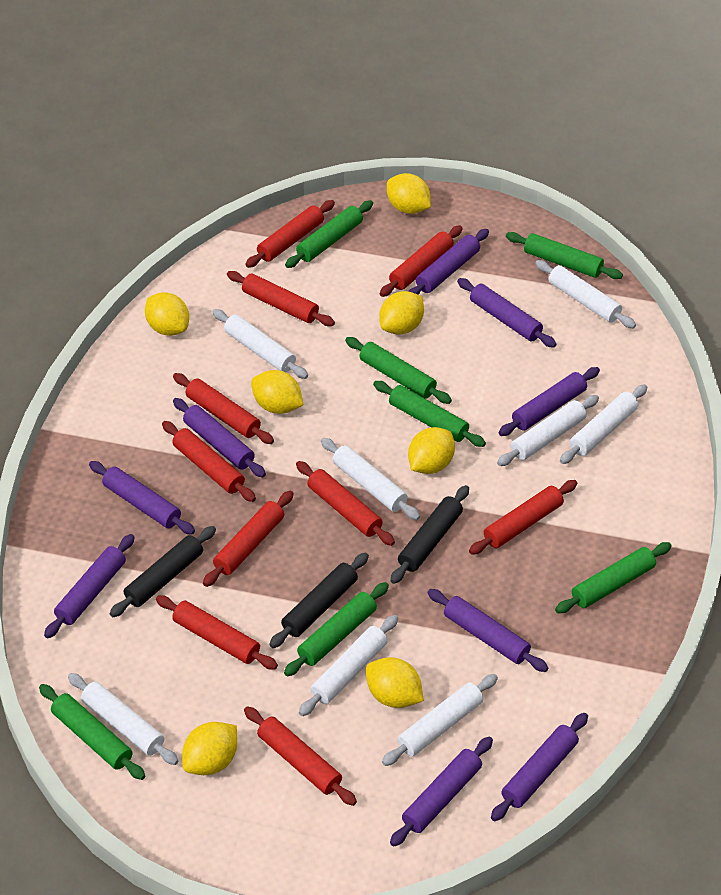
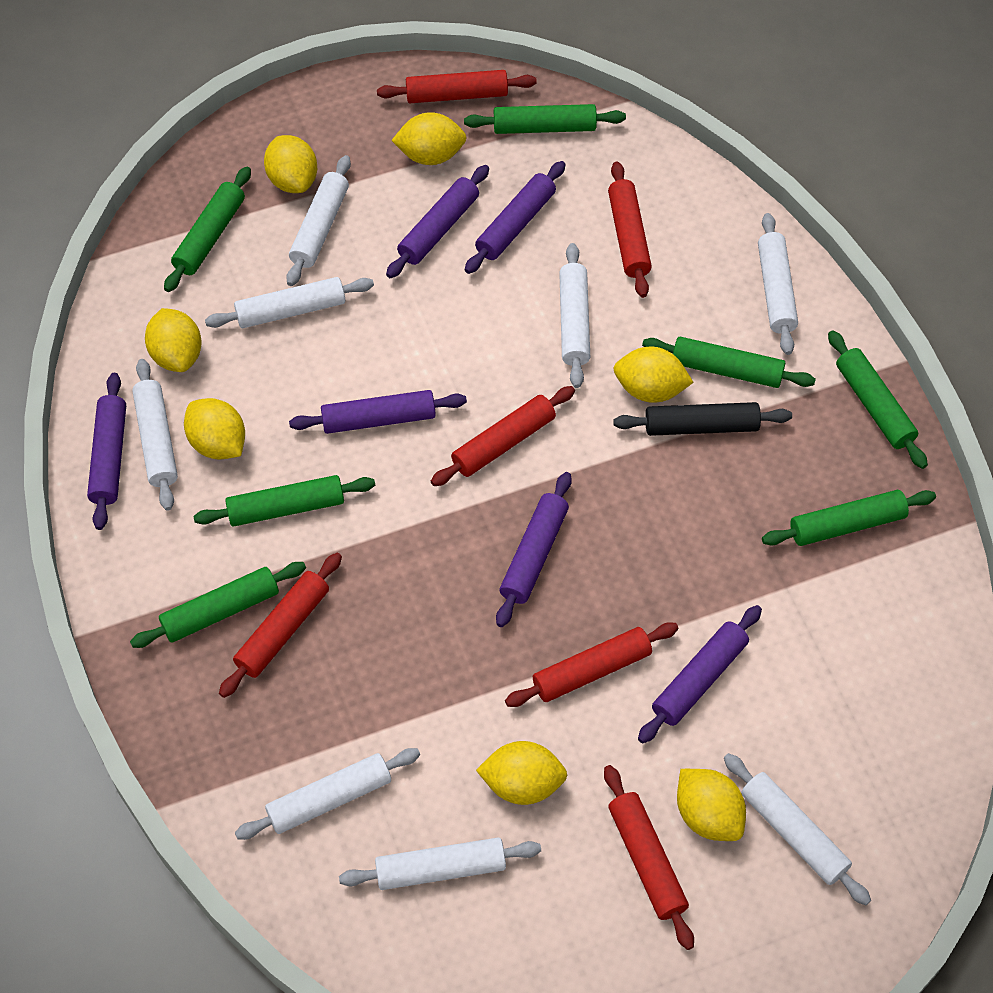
black rolling pin: [109,526,216,617] [269,553,369,648] [390,485,469,584] = 3 -> [613,402,792,436] = 1
purple rolling pin: [44,534,135,638] [89,461,195,535] [173,398,266,477] [390,737,493,847] [408,229,489,295] [427,589,548,672] [457,278,557,348] [491,713,588,821] [499,367,600,436] = 9 -> [87,373,126,530] [289,390,467,434] [386,165,489,278] [465,161,566,274] [496,472,572,627] [638,605,762,743] = 6
red rolling pin: [156,595,278,670] [162,421,256,502] [173,373,274,444] [203,491,294,587] [227,271,335,326] [244,706,357,806] [245,200,335,268] [296,461,395,546] [380,225,463,297] [469,480,577,555] = 10 -> [219,553,342,698] [377,70,537,103] [431,386,575,486] [505,622,678,707] [604,765,694,950] [608,161,652,298] = 6

